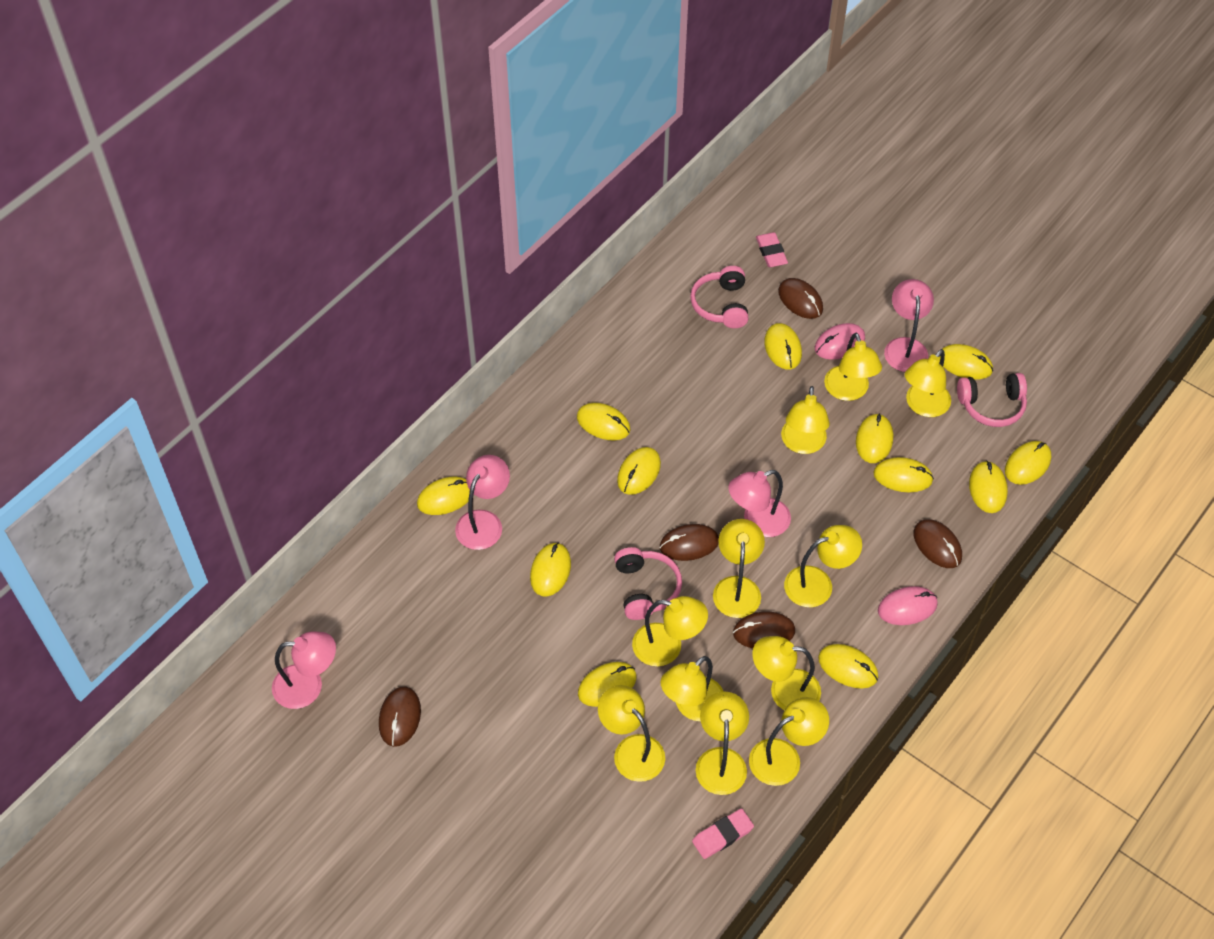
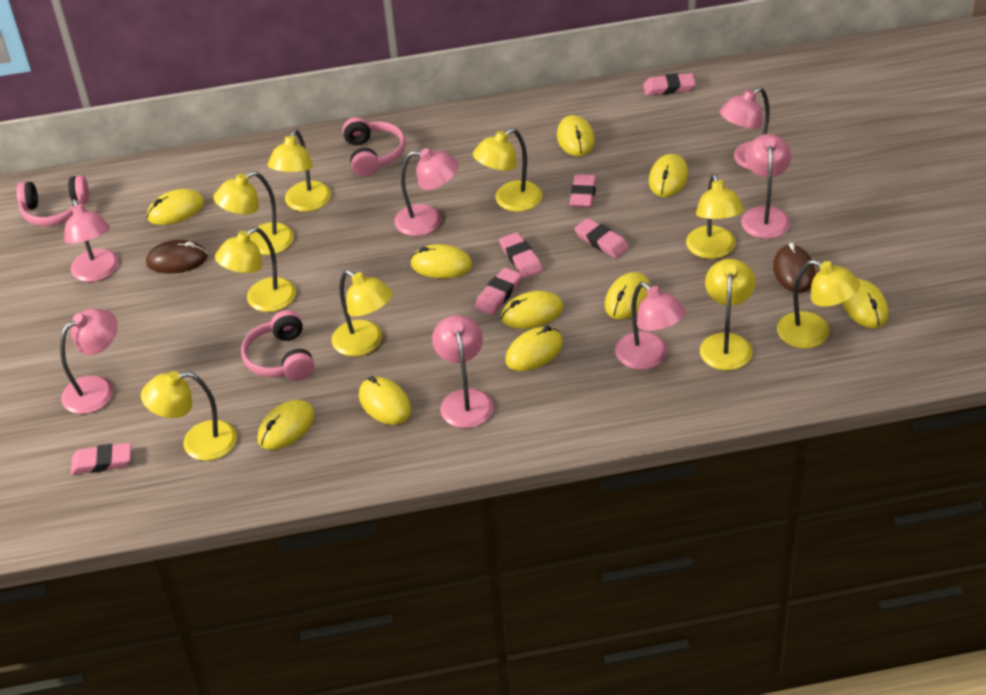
brown mouse: [379,686,421,747] [660,524,719,561] [733,612,795,648] [778,278,823,319] [914,519,962,568] = 5 -> [146,240,208,273] [773,243,816,293] = 2
pink eraser: [692,808,754,859] [756,232,788,267] = 2 -> [71,443,131,474] [475,267,522,315] [499,232,543,278] [570,174,597,208] [574,218,629,258] [643,73,696,96] = 6
pink lamp: [272,631,336,709] [455,455,510,550] [729,470,791,537] [884,279,934,372] = 4 -> [60,309,118,414] [64,199,119,282] [394,148,459,236] [432,315,494,428] [615,282,686,370] [720,87,770,170] [741,134,791,239] = 7
pink mouse: [815,323,865,360] [878,586,938,625] = 2 -> none = 0
yellow lamp: [598,685,665,782] [632,596,708,666] [661,656,724,721] [696,692,749,795] [713,519,765,618] [749,697,829,786] [752,636,821,710] [781,386,830,454] [784,525,862,607] [824,333,882,401] [905,349,951,417] = 11 -> [141,371,237,461] [213,171,294,255] [215,227,296,312] [268,129,331,212] [331,270,393,356] [473,128,542,212] [686,173,744,259] [700,259,755,370] [777,260,860,349] = 9
yellow mouse: [417,477,470,515] [530,542,571,597] [577,403,631,441] [578,662,636,707] [617,447,661,495] [764,323,802,370] [818,644,878,688] [856,413,893,463] [874,457,934,492] [940,344,993,380] [969,461,1008,513] [1005,441,1051,485] = 12 -> [147,189,204,225] [258,400,315,450] [359,376,411,425] [410,244,472,278] [501,291,564,329] [505,326,563,371] [557,115,595,156] [605,272,651,320] [649,154,688,197] [842,279,888,328] = 10

